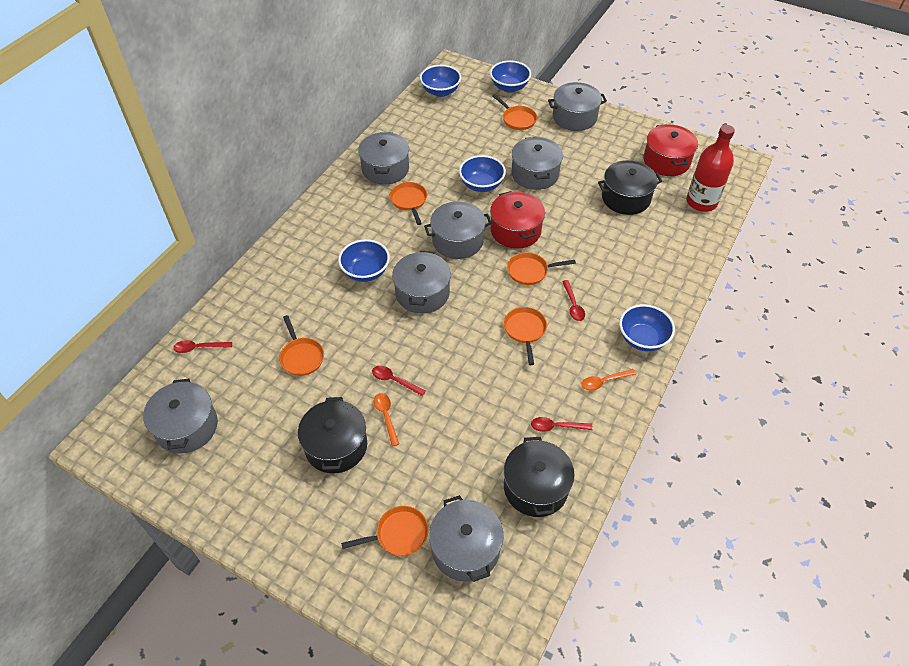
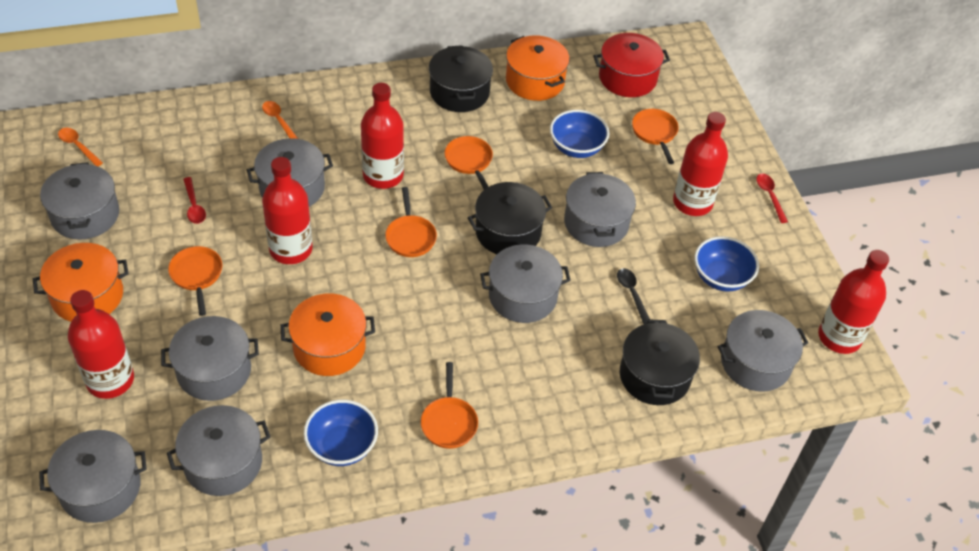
black spoon: none = 0 -> [617,268,650,324] = 1
blue bowl: [338,239,390,282] [420,65,461,97] [459,155,506,192] [490,60,531,93] [619,304,675,351] = 5 -> [304,400,378,466] [550,110,609,158] [694,236,759,292] = 3
grey pot: [143,379,218,454] [358,132,409,185] [392,251,451,314] [424,201,492,259] [429,495,504,582] [511,137,563,190] [548,82,607,131] = 7 -> [39,430,147,523] [40,162,119,239] [161,316,259,401] [167,405,270,496] [247,138,333,207] [480,244,571,323] [564,172,636,247] [718,310,808,392] = 8
orange pan: [279,315,324,376] [341,506,429,556] [390,182,427,225] [492,94,537,130] [504,307,547,365] [507,252,576,285] = 6 -> [168,246,222,316] [385,187,437,257] [421,362,478,449] [445,136,493,190] [632,109,679,164] = 5
orange pot: none = 0 -> [33,243,129,322] [281,294,375,376] [506,35,570,101] = 3
red bottle: [687,125,735,212] = 1 -> [68,290,134,399] [262,157,313,264] [361,83,404,189] [673,112,728,216] [818,250,889,354] = 5
red pot: [490,191,545,249] [643,124,698,176] = 2 -> [593,33,670,97] = 1
red spoon: [173,340,232,353] [372,366,425,396] [531,417,593,432] [562,280,585,321] = 4 -> [183,177,206,224] [756,174,788,223] = 2

